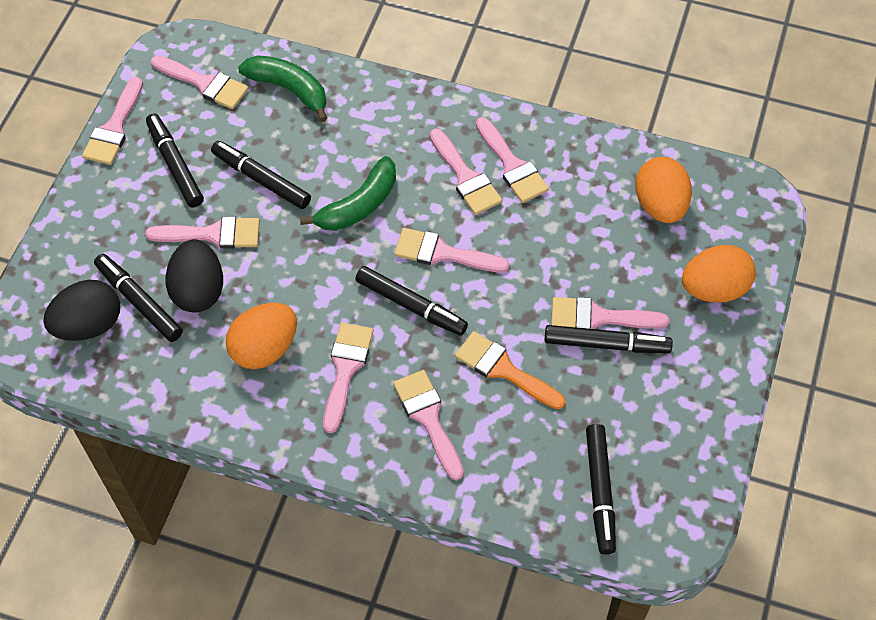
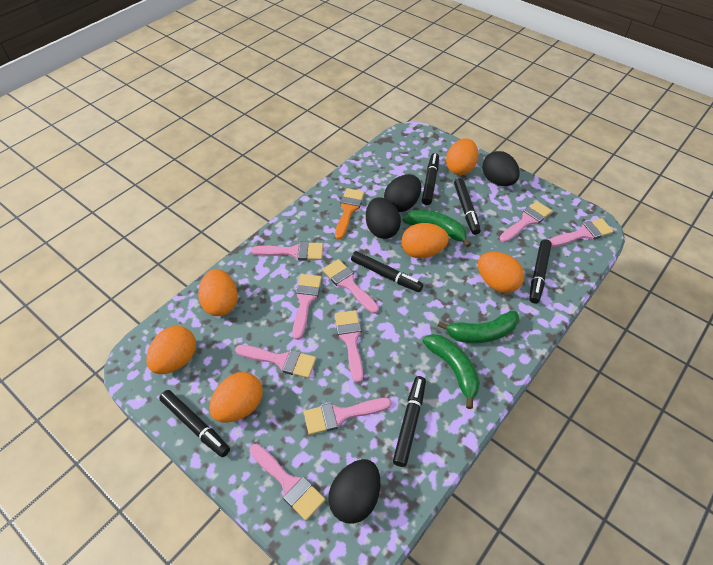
black egg: [43,280,120,341] [166,239,223,313] = 2 -> [328,459,380,524] [366,197,401,239] [384,175,421,212] [482,151,520,186] = 4
green banana: [238,55,327,122] [300,156,396,231] = 2 -> [403,210,471,247] [423,334,480,409] [438,311,519,343] = 3
orange egg: [226,303,297,369] [635,157,692,223] [682,245,756,302] = 3 -> [147,326,196,374] [198,269,238,316] [209,372,263,423] [402,223,449,259] [446,138,478,175] [478,252,524,293] = 6

